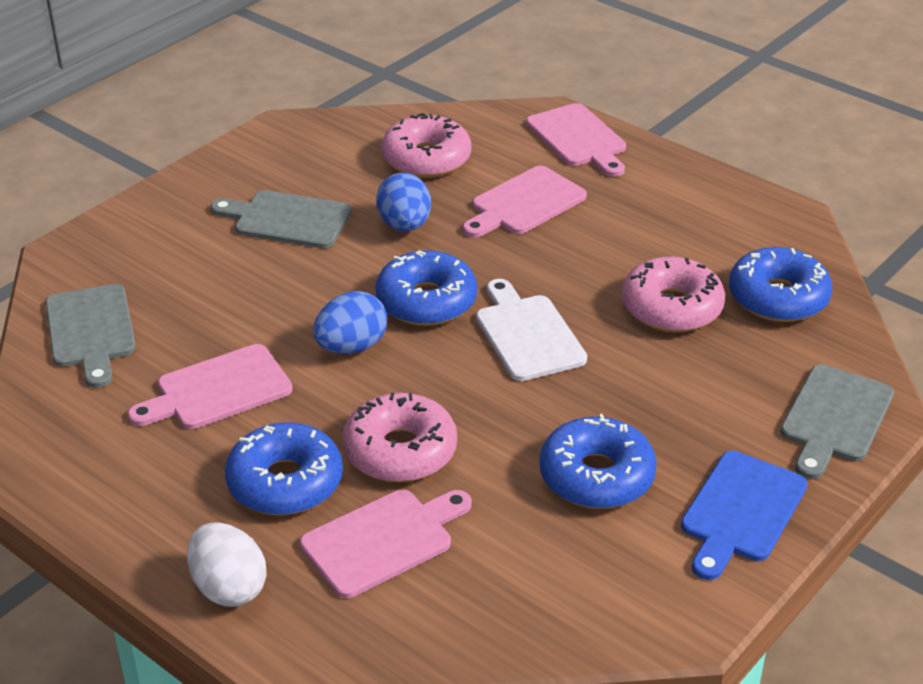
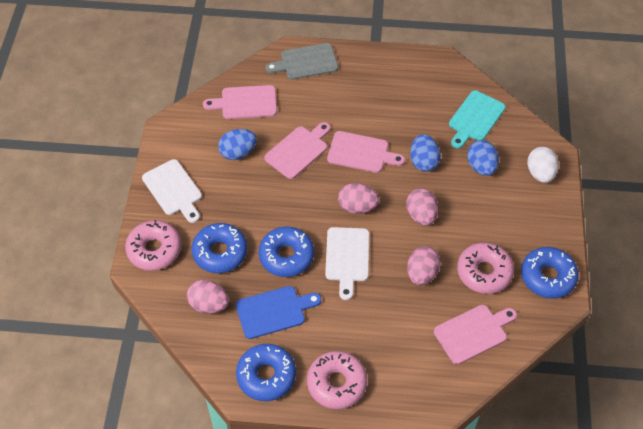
blue egg: [313,291,387,354] [376,173,431,232] = 2 -> [218,129,257,160] [410,134,441,172] [467,140,499,176] = 3
grey cutting board: [46,284,136,388] [210,190,351,248] [780,364,894,479] = 3 -> [265,43,338,80] = 1
pink egg: none = 0 -> [187,280,229,314] [338,183,379,214] [406,188,438,226] [407,246,441,285] = 4
turquoise cutting board: none = 0 -> [449,90,506,148] = 1
white cutting board: [476,279,587,381] = 1 -> [142,159,202,223] [325,227,369,300] = 2

